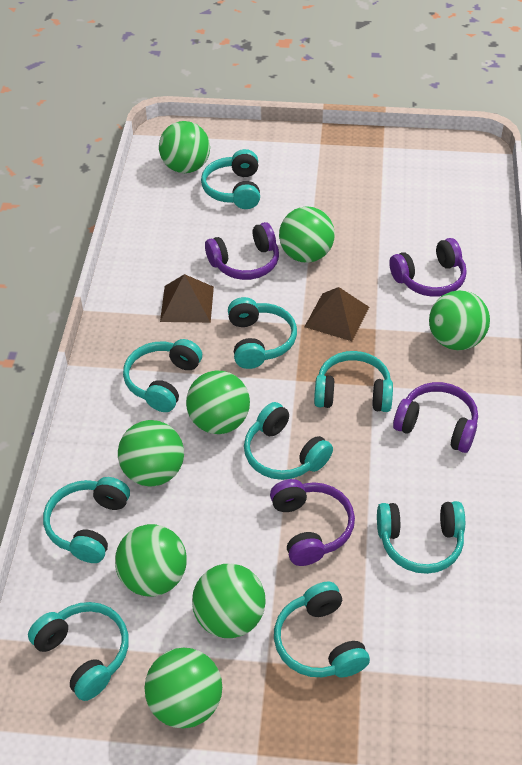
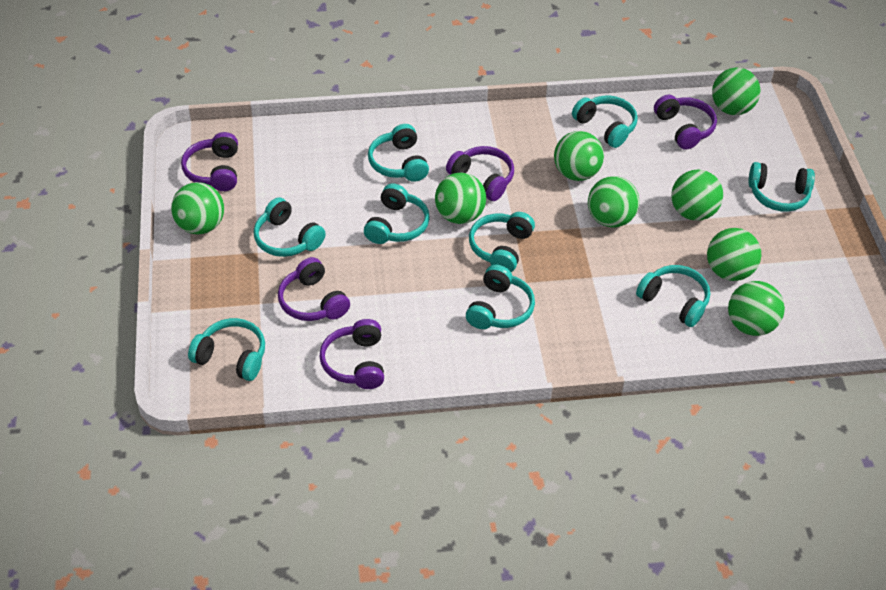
brown pyramid: [160,274,214,323] [304,287,369,341] = 2 -> none = 0
purple headphones: [205,222,279,280] [270,479,355,566] [389,238,467,297] [393,382,478,453] = 4 -> [181,132,238,191] [278,257,350,321] [319,319,384,389] [446,146,514,201] [654,95,717,150] = 5

